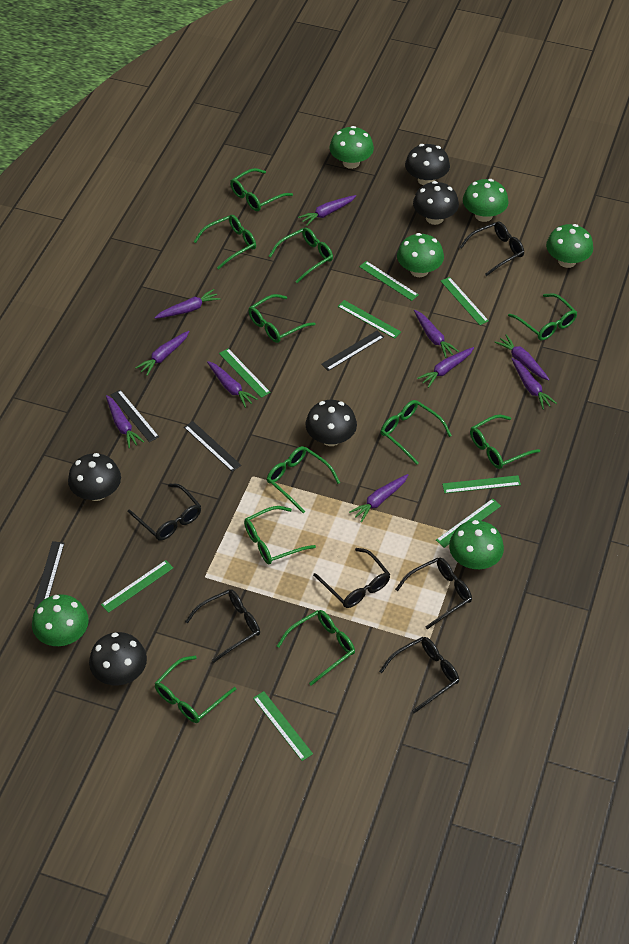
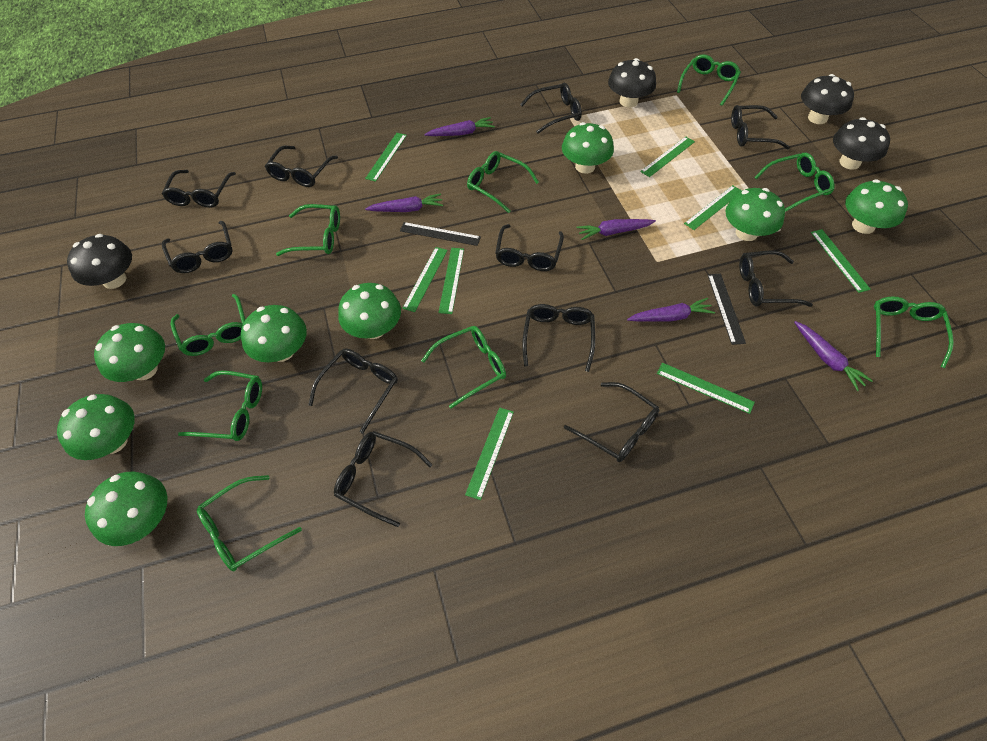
black glasses: [128,483,201,541] [185,589,260,663] [313,548,390,608] [379,637,459,713] [395,558,472,629] [459,222,524,276] = 6 -> [162,170,236,208] [162,221,233,273] [265,146,338,187] [308,349,398,434] [334,431,432,527] [495,224,564,271] [520,83,582,134] [522,304,595,372] [564,382,659,462] [731,105,790,149] [739,251,813,307] = 11
black mushroom: [68,453,121,501] [89,632,147,685] [306,400,357,446] [405,144,450,185] [413,181,459,225] = 5 -> [67,234,132,289] [608,58,656,107] [801,74,854,124] [833,117,890,170] = 4
black ruler: [33,541,64,609] [111,390,159,442] [184,421,241,472] [321,331,384,371] = 4 -> [400,222,481,246] [708,274,746,345] = 2
green glasses: [155,656,236,723] [193,215,256,270] [230,168,293,211] [244,506,316,564] [248,294,316,343] [267,446,340,513] [269,227,333,283] [277,610,355,686] [381,400,452,465] [470,415,540,469] [508,293,577,341] = 11 -> [171,294,245,356] [178,371,262,441] [197,475,302,571] [276,204,340,256] [421,326,506,409] [467,151,539,213] [677,54,741,106] [754,153,835,212] [874,296,954,368] = 9
green mushroom: [32,594,89,646] [330,126,374,169] [397,233,444,277] [449,520,504,569] [463,179,508,222] [546,224,593,268] = 6 -> [57,394,135,460] [85,472,167,546] [94,323,165,382] [241,305,307,362] [338,283,401,339] [562,122,614,174] [726,188,785,241] [845,179,908,234] = 8
purple carrot: [106,395,144,449] [135,331,190,376] [155,289,221,319] [207,361,258,408] [298,195,356,226] [349,474,408,522] [414,310,459,358] [417,347,474,388] [494,335,550,380] [511,358,557,410] = 10 -> [365,194,443,212] [424,117,495,136] [577,219,656,240] [627,298,715,322] [794,321,873,391] = 5

